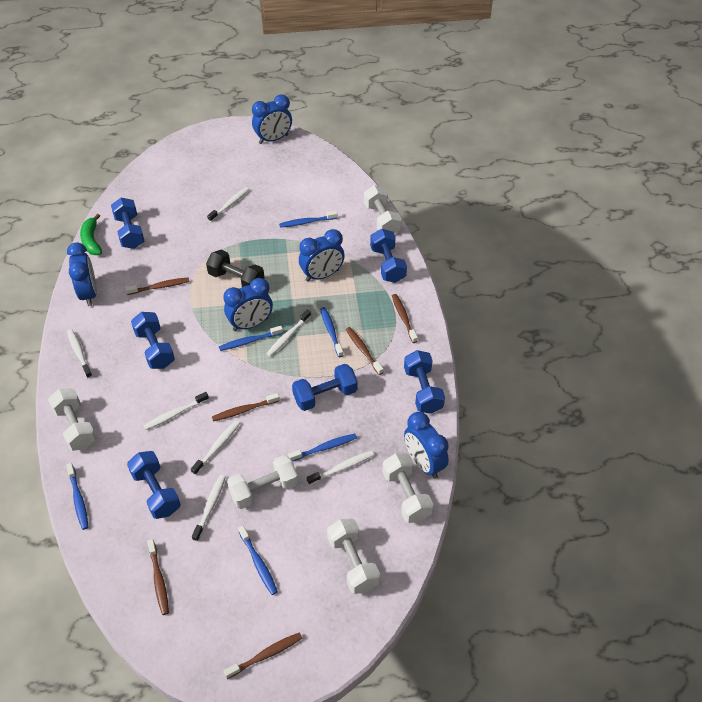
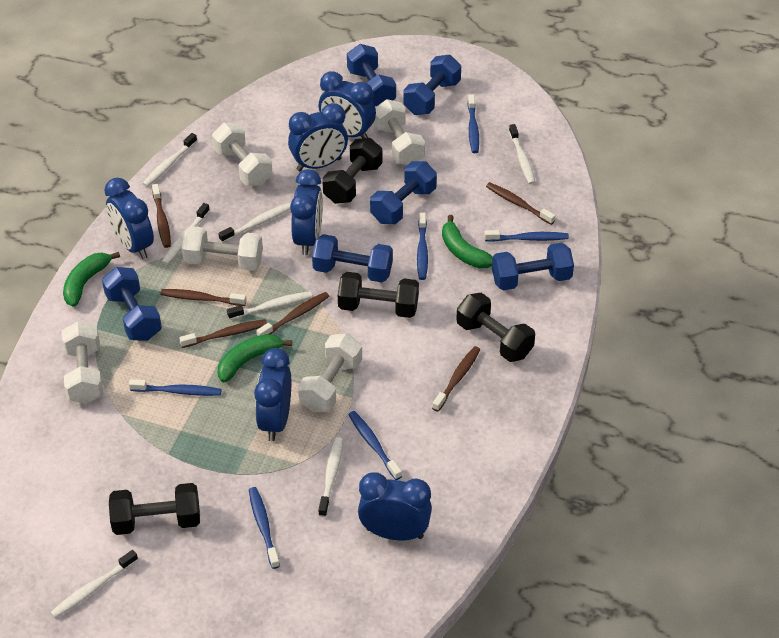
black dumbbell: [206,250,265,287] = 1 -> [109,483,200,535] [322,138,382,204] [338,272,419,318] [456,293,535,362] = 4
blue clock: [67,242,97,306] [223,278,273,331] [252,95,292,144] [299,229,345,282] [404,412,449,479] = 5 -> [104,178,154,259] [254,348,291,441] [288,103,348,171] [290,169,323,255] [319,71,376,138] [358,472,432,540] = 6
green banana: [80,214,102,255] = 1 -> [63,252,120,307] [218,334,292,382] [442,215,493,269] = 3

